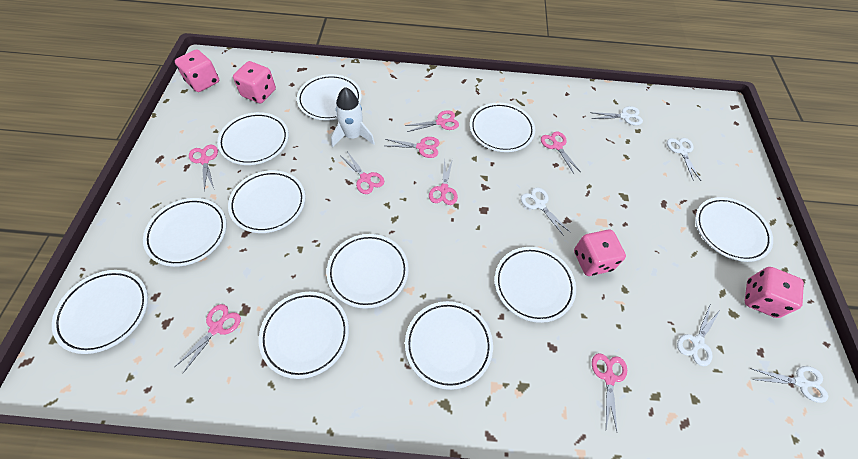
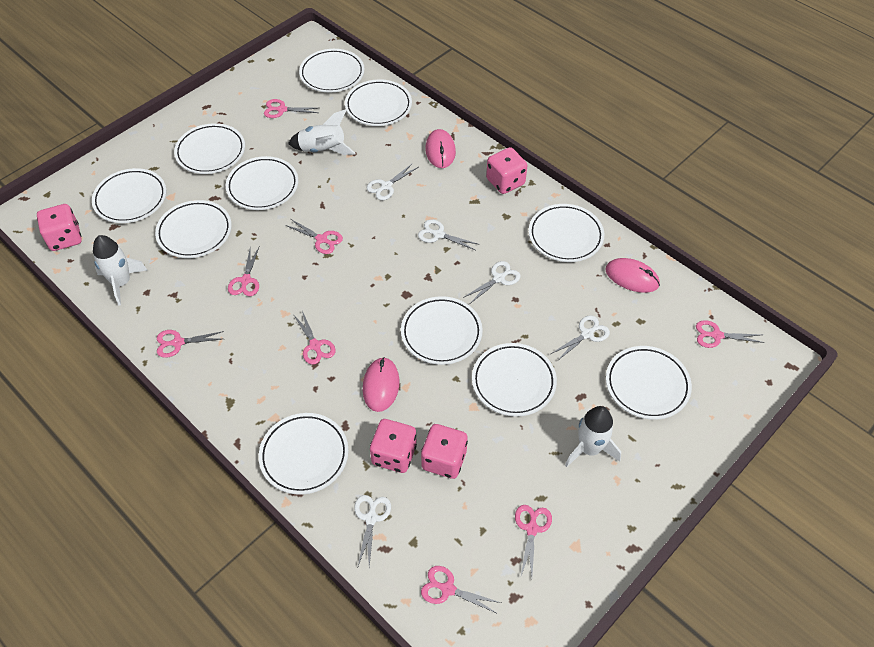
pink mouse: none = 0 -> [363,357,400,412] [425,129,456,168] [605,258,660,293] = 3
white rocket: [331,87,375,147] = 1 -> [93,235,147,306] [288,109,356,155] [565,406,621,467] = 3

